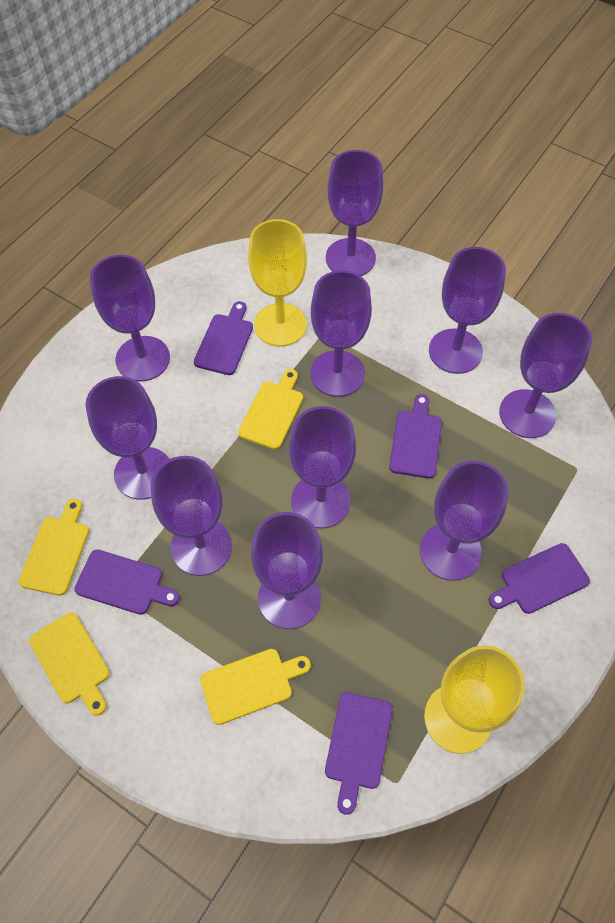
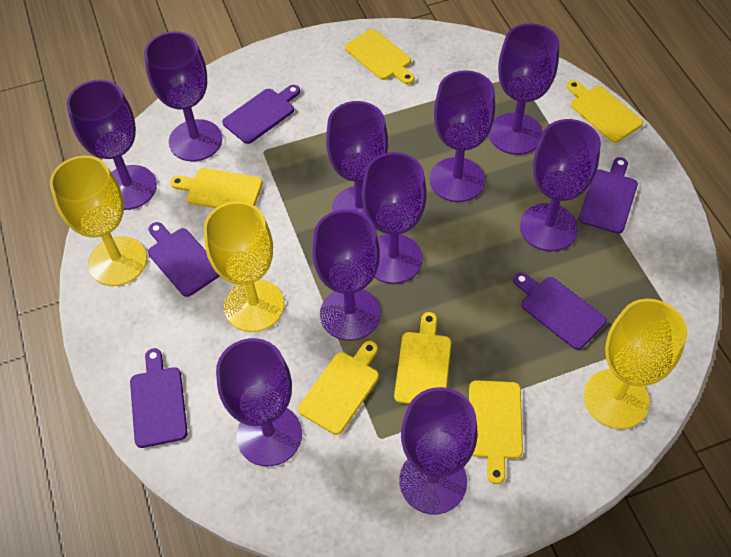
yellow cutting board: [18,499,89,596] [29,612,110,716] [200,649,311,725] [238,369,303,450] = 4 -> [170,168,263,208] [298,341,379,435] [345,29,415,85] [394,312,451,404] [469,380,523,484] [566,80,643,142] = 6
yellow goblet: [248,219,307,346] [424,645,525,754] = 2 -> [50,156,147,286] [204,201,284,332] [584,299,687,429] = 3

